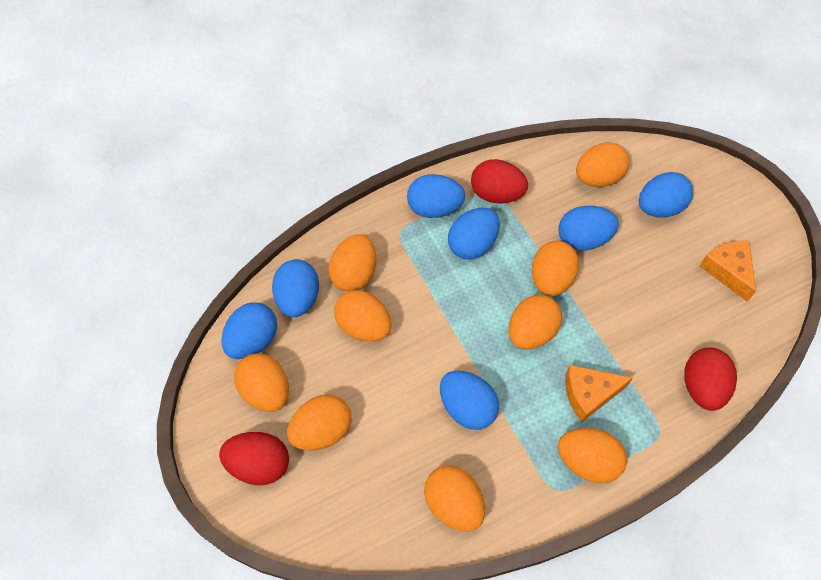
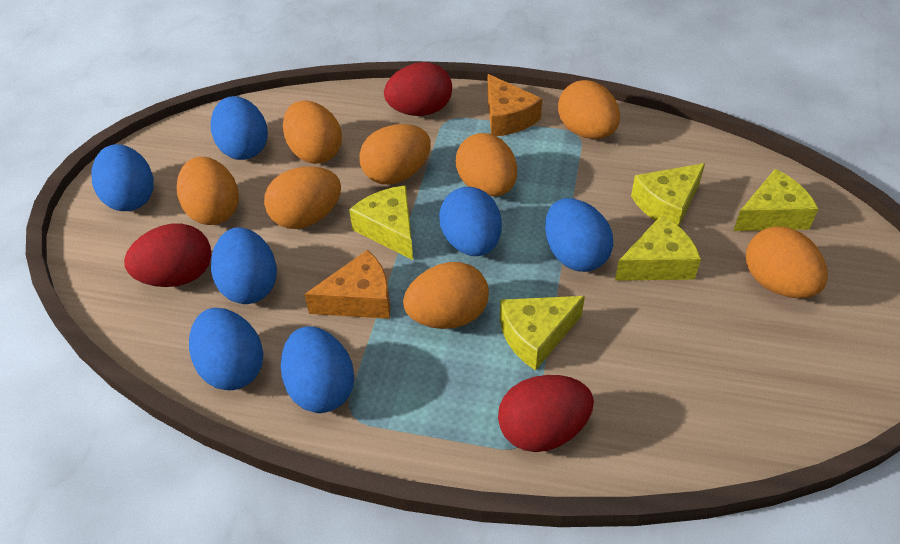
orange egg: [234,353,289,412] [287,395,352,451] [328,234,376,292] [334,290,391,342] [424,466,485,532] [508,295,562,350] [532,241,579,296] [558,428,627,484] [576,142,629,187] = 9 -> [177,157,239,225] [264,167,341,229] [283,101,342,164] [359,124,431,184] [403,262,489,329] [456,133,517,196] [558,80,620,139] [746,226,828,298] = 8
yellow cheese: none = 0 -> [349,185,413,260] [500,296,585,371] [615,215,701,281] [631,163,705,226] [733,169,818,231] = 5

